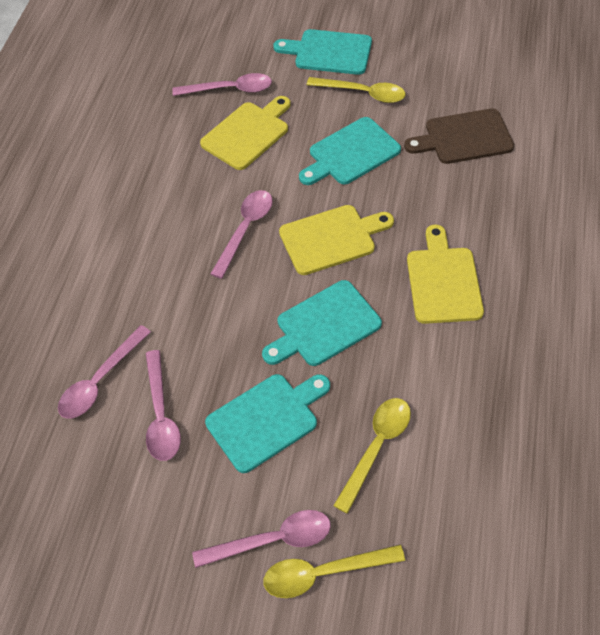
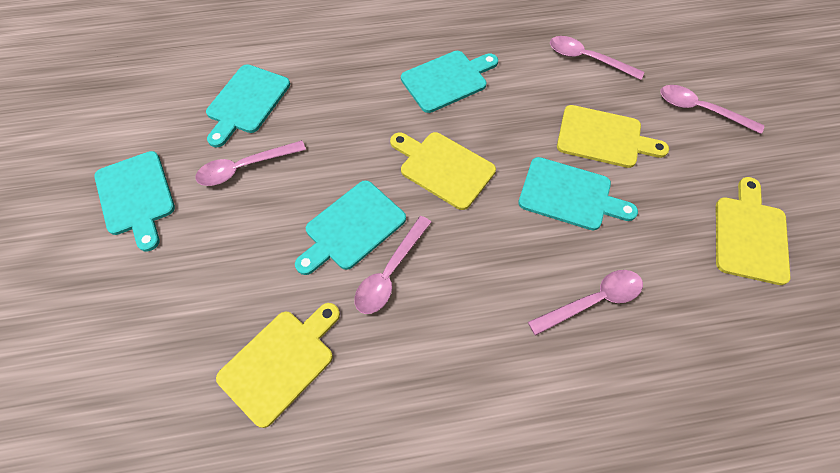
brown cutting board: [404,108,514,164] = 1 -> none = 0
turquoise cutting board: [205,374,330,473] [262,280,382,366] [273,29,372,75] [299,117,401,185] = 4 -> [94,151,175,252] [206,64,290,147] [295,180,406,275] [401,51,498,113] [518,157,638,231] = 5
yellow cutting board: [200,96,291,170] [279,205,394,275] [407,225,484,324] = 3 -> [216,303,340,428] [390,132,496,210] [557,105,669,168] [716,177,791,285] = 4
yellow spoon: [264,545,405,598] [307,77,405,103] [333,398,411,514] = 3 -> none = 0

